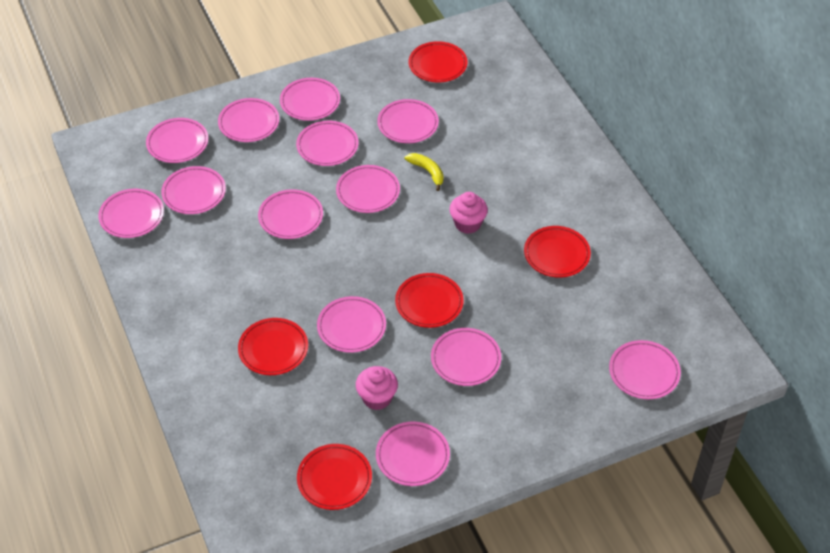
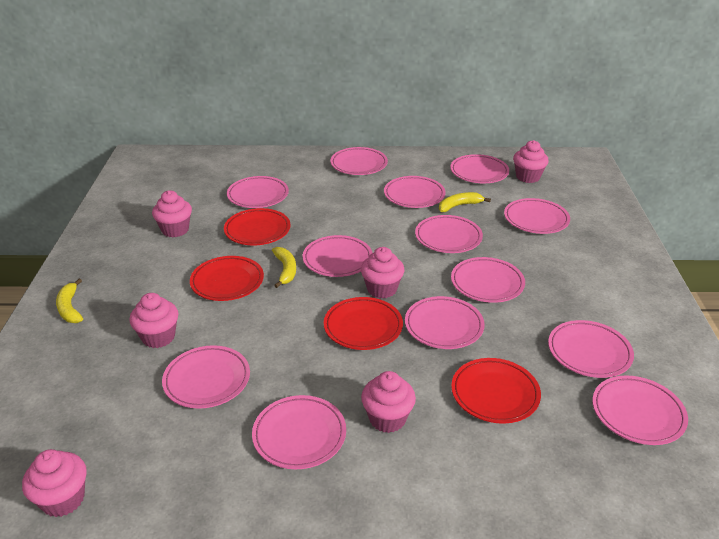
pink cupcake: [356,366,398,410] [450,192,488,234] = 2 -> [22,449,87,517] [130,293,179,348] [152,190,192,238] [361,247,405,299] [361,371,416,433] [513,140,549,183] = 6
red plate: [238,318,308,375] [297,444,372,510] [395,273,464,328] [409,41,467,82] [524,226,591,278] = 5 -> [190,256,264,301] [224,208,291,245] [324,297,403,350] [451,358,541,424] = 4
yellow banana: [405,153,444,191] = 1 -> [56,279,83,323] [272,247,296,288] [439,192,491,212] = 3

